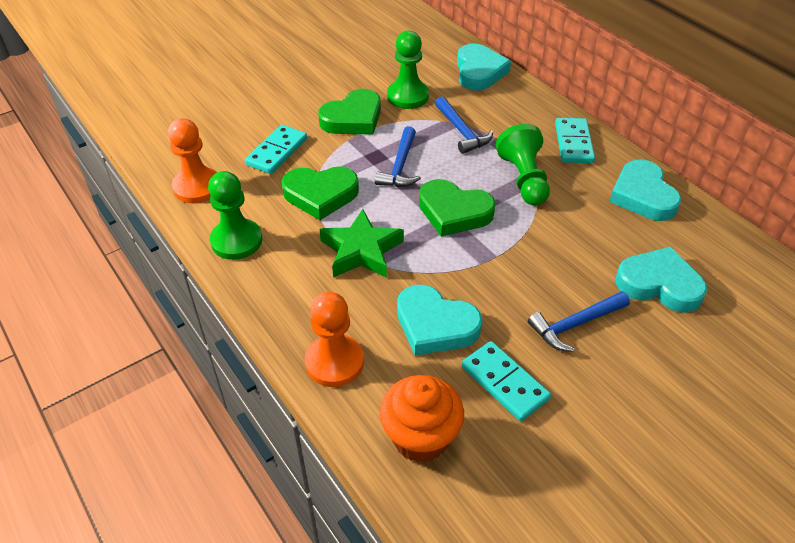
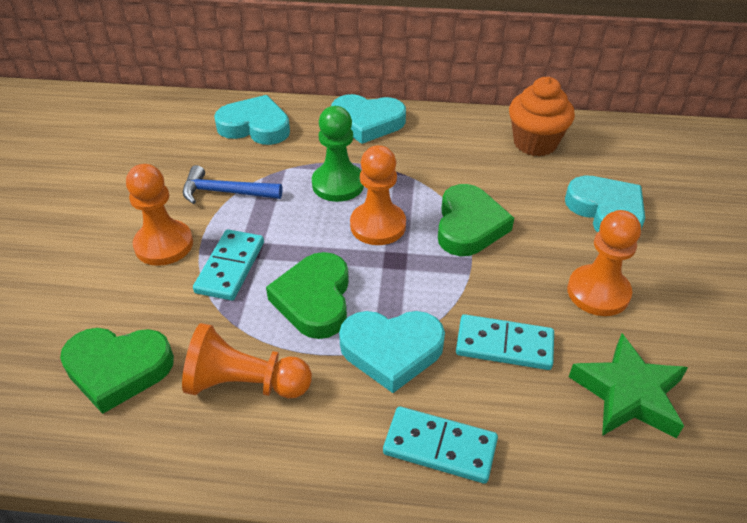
blue hammer: [375,126,421,187] [435,97,493,154] [528,291,630,352] = 3 -> [183,165,282,204] = 1
green pawn: [208,171,262,260] [387,31,429,109] [496,124,550,206] = 3 -> [312,106,364,202] = 1
orange pawn: [168,118,217,203] [305,292,364,387] = 2 -> [126,164,193,266] [182,323,312,398] [350,145,406,245] [567,210,641,316] = 4

